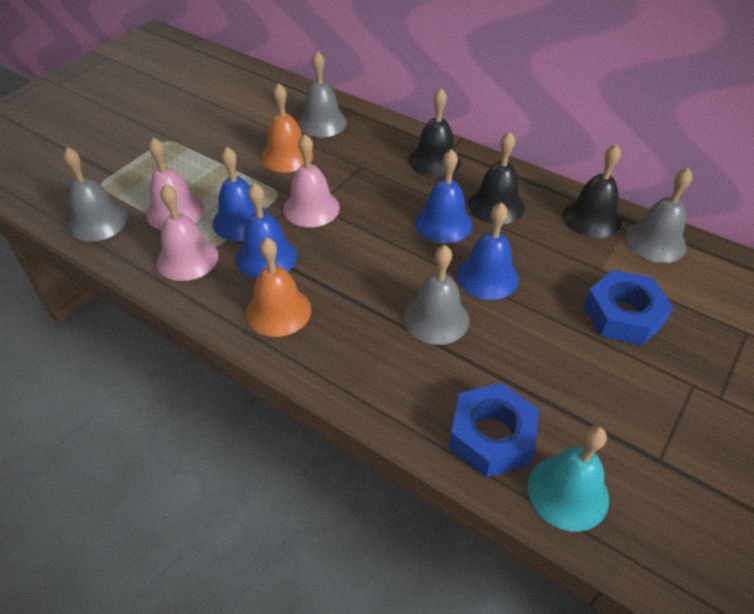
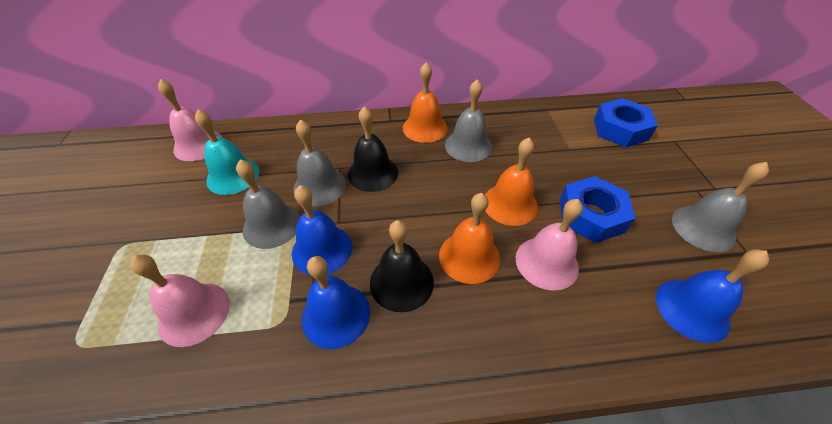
black bell: [409,88,461,177] [468,131,525,224] [563,144,621,238] = 3 -> [348,106,398,192] [370,220,434,312] = 2
blue bell: [212,147,269,241] [236,183,297,279] [415,149,473,243] [457,202,519,300] = 4 -> [292,185,352,275] [302,256,370,349] [656,250,769,343] = 3
orange bell: [246,237,311,337] [261,83,313,172] = 2 -> [403,62,448,143] [439,193,500,284] [485,138,538,226] = 3

